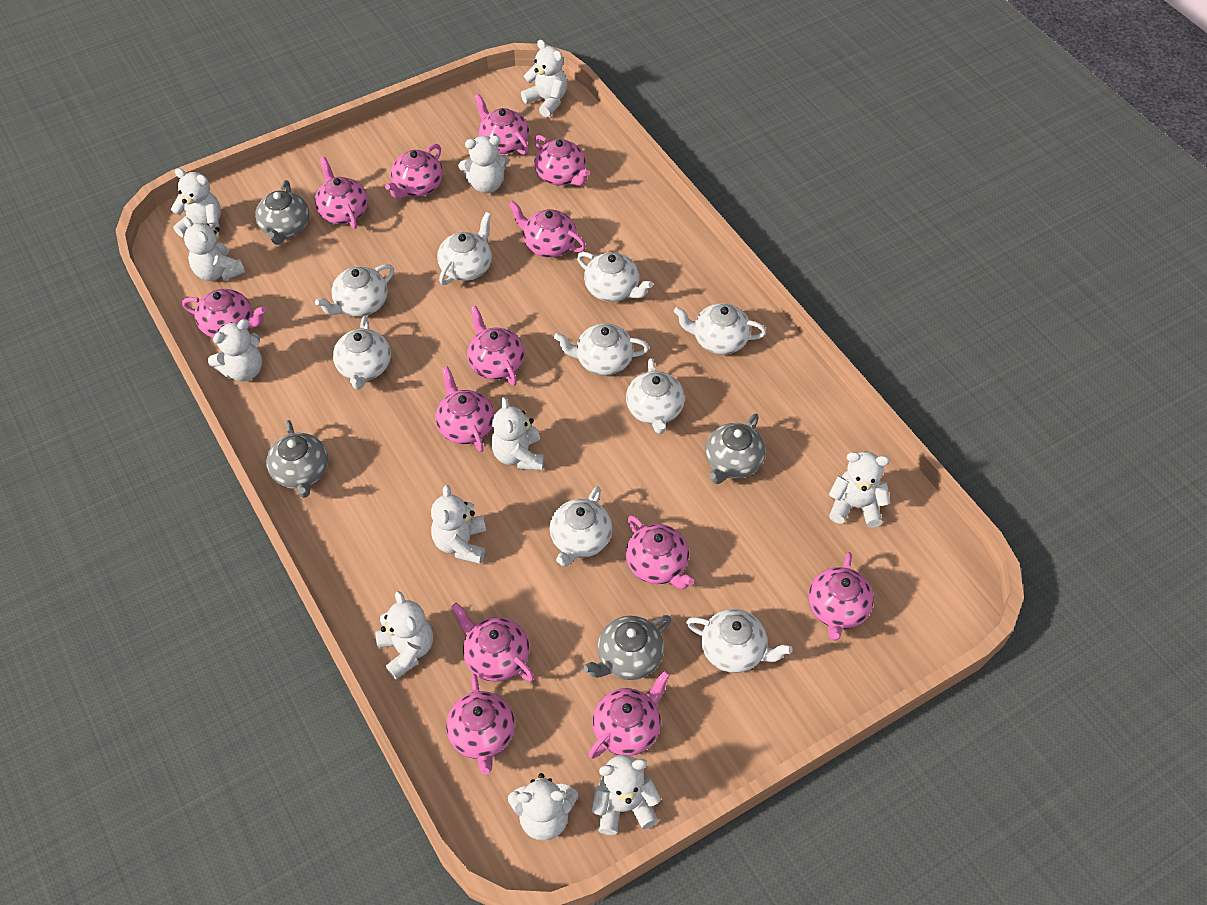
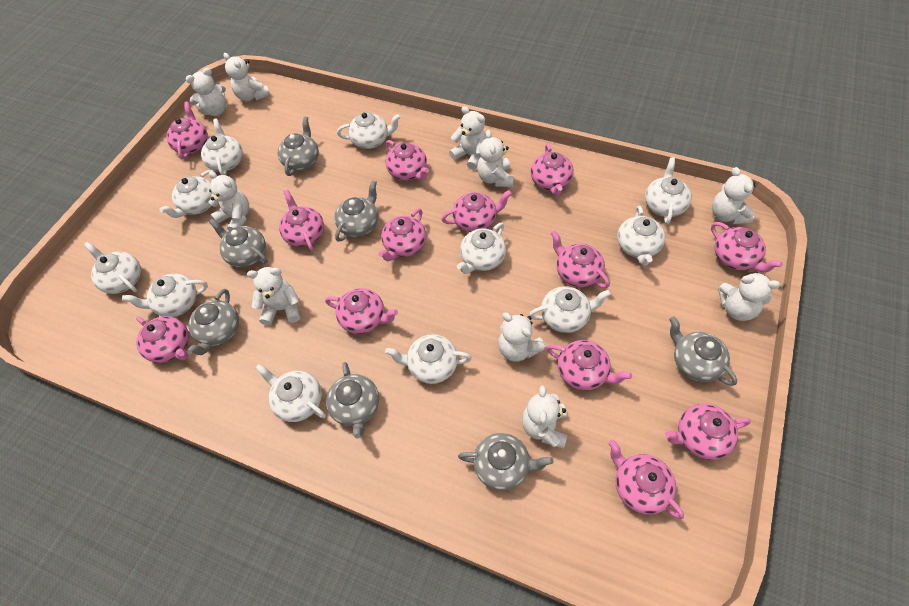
grey teapot: [255,180,309,245] [266,420,328,498] [583,615,671,680] [705,414,766,484] = 4 -> [187,289,239,355] [208,218,268,267] [278,117,319,176] [326,362,379,439] [334,180,378,242] [458,433,553,491] [669,316,737,386] = 7
white teapot: [315,264,394,317] [333,316,391,390] [437,212,492,285] [550,486,612,567] [554,323,649,375] [577,252,653,302] [626,358,685,434] [674,303,766,355] [686,609,793,673] = 9 -> [84,242,141,294] [122,274,208,317] [159,170,216,218] [201,119,243,175] [255,364,326,422] [337,112,401,149] [385,334,472,384] [457,223,506,274] [529,286,611,333] [617,206,665,266] [645,157,692,224] = 11
white teddy bear: [171,168,221,237] [184,217,245,281] [208,319,262,381] [375,591,433,679] [431,485,486,564] [458,136,509,193] [491,397,544,470] [508,773,578,841] [521,40,567,117] [591,755,661,835] [829,451,890,528] = 11 -> [186,68,227,116] [209,171,249,231] [223,53,271,101] [247,267,300,325] [449,106,486,170] [477,130,514,187] [498,312,546,362] [522,385,567,449] [712,167,755,224] [718,271,780,321] = 10

